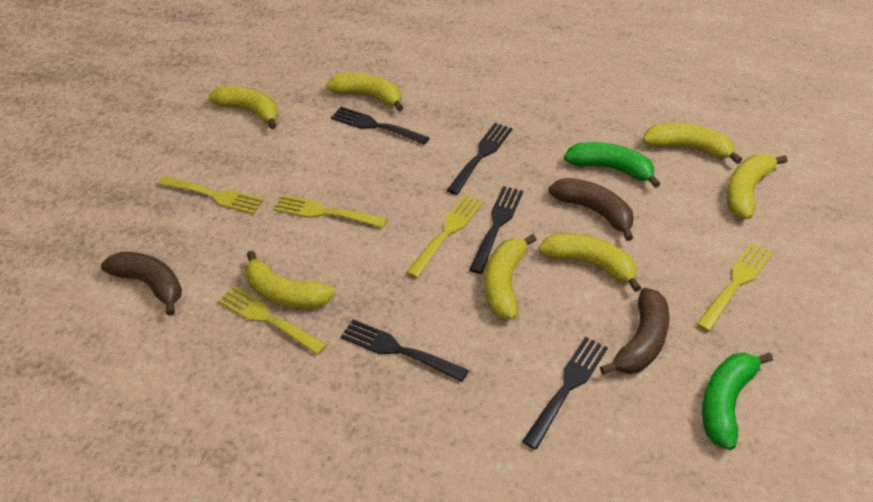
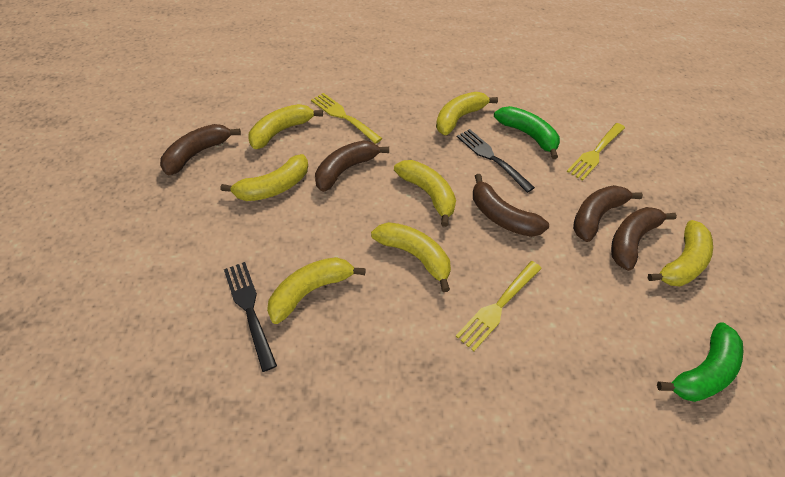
black fork: [331,107,430,145] [341,319,469,382] [447,123,512,195] [469,186,523,274] [522,337,608,450] = 5 -> [224,262,277,372] [457,129,535,193] = 2
brown banana: [101,252,182,316] [548,178,634,241] [600,288,670,375] = 3 -> [160,124,241,175] [315,141,389,192] [473,174,549,237] [573,185,643,242] [611,207,677,271] = 5
yellow fork: [158,176,264,214] [218,286,327,355] [273,195,388,228] [406,194,484,278] [696,243,773,332] = 5 -> [311,93,383,144] [456,261,542,351] [567,123,625,181] = 3

